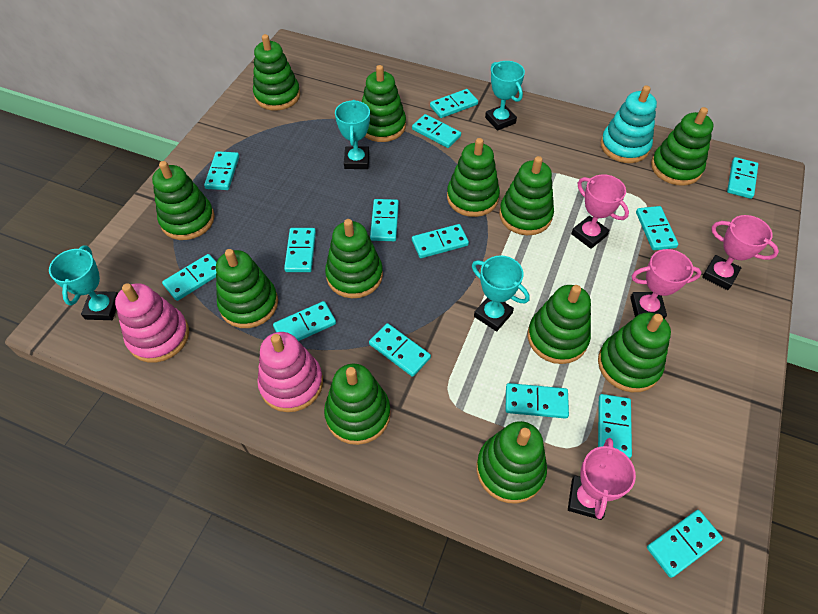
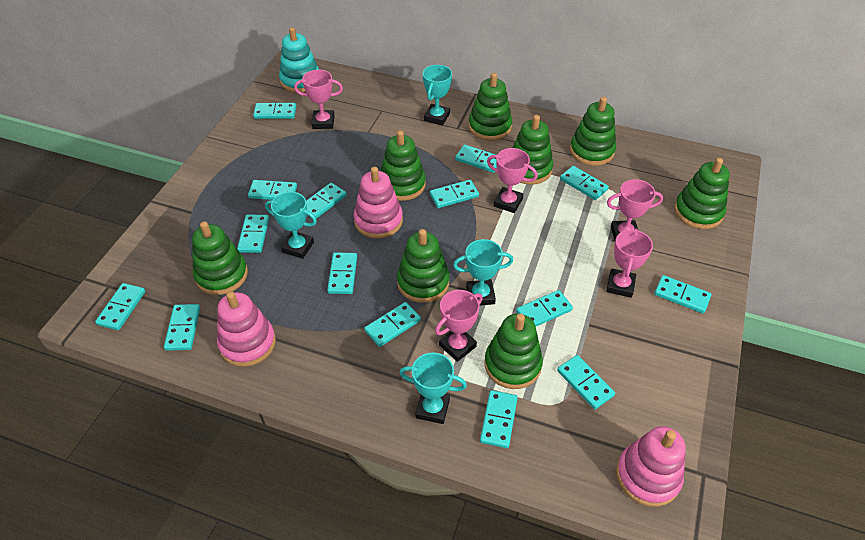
green stacking toy: [152,161,215,240] [216,249,278,328] [253,34,300,111] [324,364,391,445] [325,219,383,298] [362,65,406,142] [447,138,500,217] [476,421,547,503] [499,156,554,235] [528,285,591,364] [598,312,671,392] [651,107,713,186] = 12 -> [192,221,248,295] [381,130,426,201] [397,229,450,303] [468,73,512,141] [484,313,543,389] [512,115,553,185] [570,97,616,166] [674,158,730,229] = 8
pink stacking toy: [115,283,189,363] [257,332,323,412] = 2 -> [217,291,276,367] [354,167,403,239] [616,426,686,507] = 3
pink trophy: [568,438,636,520] [571,174,629,249] [630,249,702,319] [702,215,779,290] = 4 -> [294,70,343,129] [435,290,483,362] [487,148,538,213] [606,228,653,298] [607,179,663,240] = 5
turquoise domino: [162,254,216,301] [204,151,239,190] [273,301,336,341] [284,228,316,272] [369,323,431,377] [370,199,399,241] [412,114,461,148] [412,224,469,258] [430,89,478,118] [505,383,569,419] [598,394,632,459] [636,206,678,250] [647,510,723,578] [727,157,758,199] = 14 -> [95,283,145,330] [164,304,200,351] [237,214,269,253] [248,180,297,200] [253,103,296,119] [306,183,347,219] [327,252,357,294] [364,302,421,347] [430,180,479,208] [455,145,497,173] [480,390,518,448] [516,290,573,326] [557,355,615,409] [560,166,609,200] [654,275,711,314] = 15

